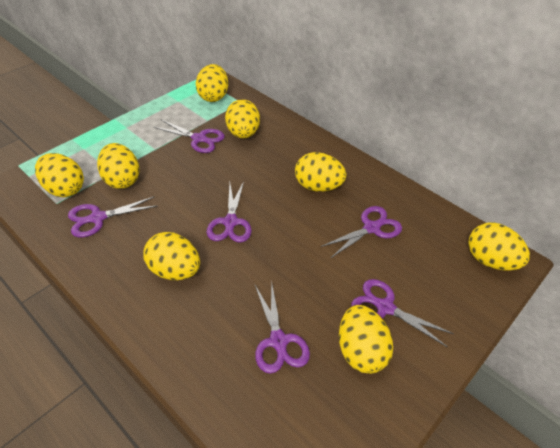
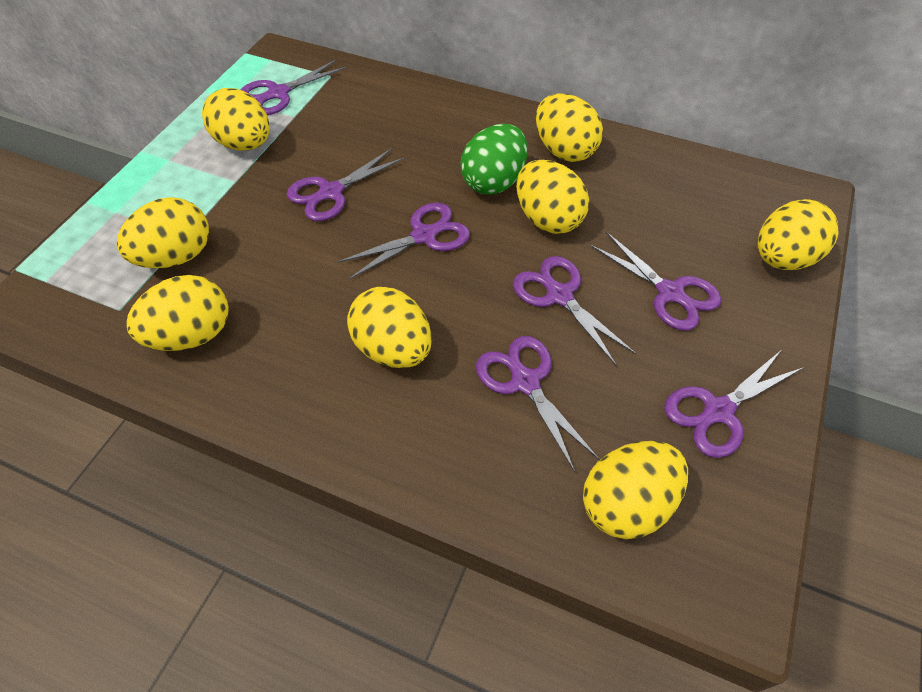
green egg: none = 0 -> [460,124,528,195] = 1
purple scissors: [68,196,158,237] [154,120,225,153] [206,181,252,242] [255,281,310,374] [321,206,402,258] [351,279,454,348] = 6 -> [241,60,347,115] [287,148,405,221] [337,203,470,280] [476,336,599,472] [513,256,637,366] [590,232,721,331] [664,351,804,458] = 7

